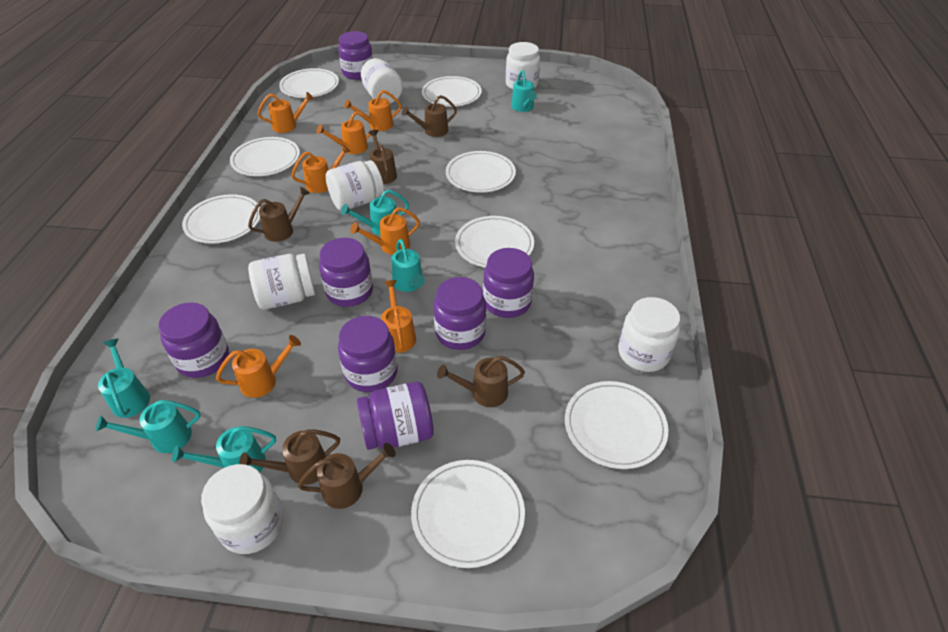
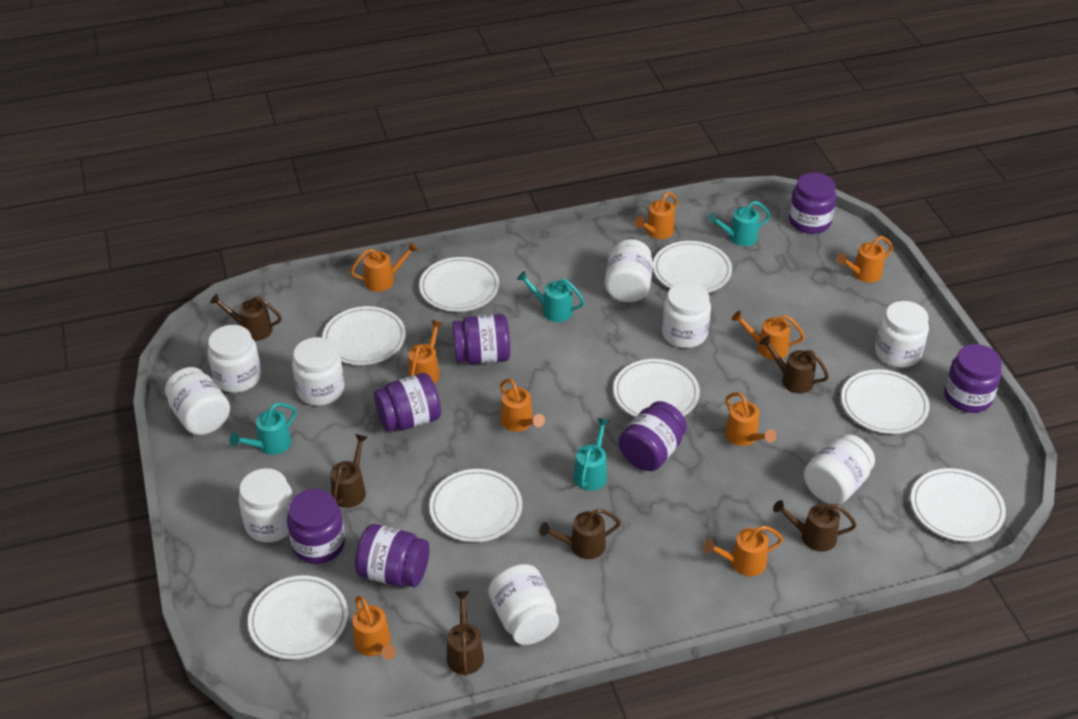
orange watering can: [216,335,301,398] [258,92,314,133] [291,144,351,193] [316,111,375,154] [344,90,402,131] [350,207,420,255] [381,280,416,353] = 7 -> [350,242,418,292] [353,596,396,660] [408,320,443,384] [500,379,545,432] [634,192,678,239] [703,526,783,576] [725,392,776,446] [732,311,805,360] [837,236,893,283] = 9
turquoise watering can: [96,400,201,453] [98,339,150,418] [172,426,276,472] [341,190,409,236] [391,239,425,292] [511,70,537,112] = 6 -> [229,403,297,455] [517,271,585,322] [574,418,610,491] [708,201,771,246] = 4
white jar: [201,464,284,554] [248,254,315,310] [325,160,384,211] [361,58,403,104] [506,42,540,90] [618,297,680,372] = 6 -> [165,367,230,435] [208,325,261,393] [238,468,294,543] [292,337,345,406] [488,564,559,645] [605,239,653,302] [662,282,711,348] [804,434,875,505] [875,301,929,368] = 9

